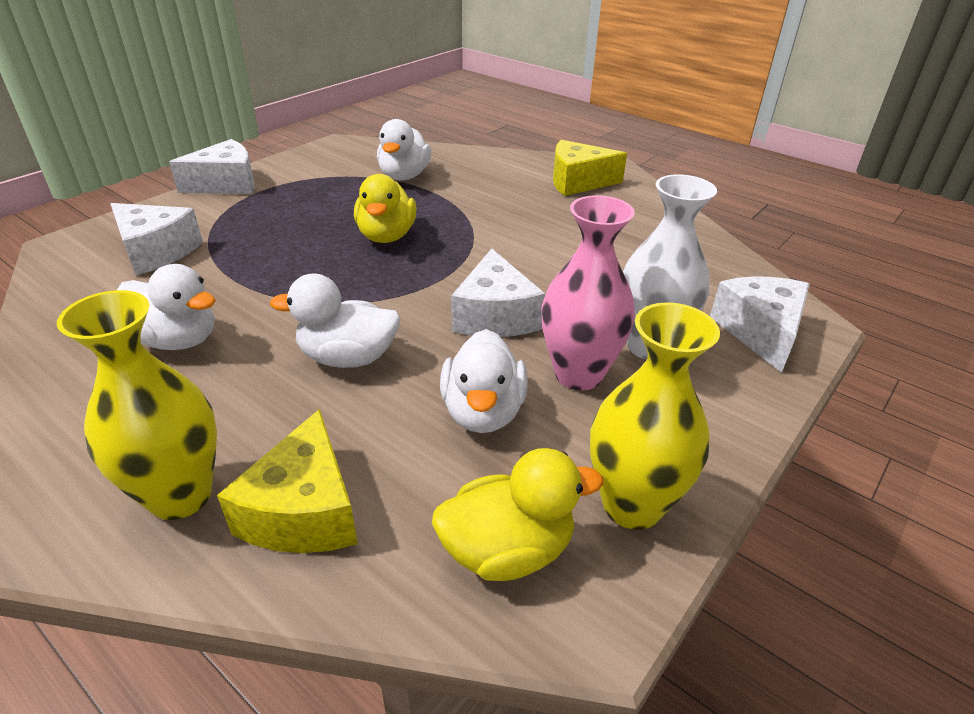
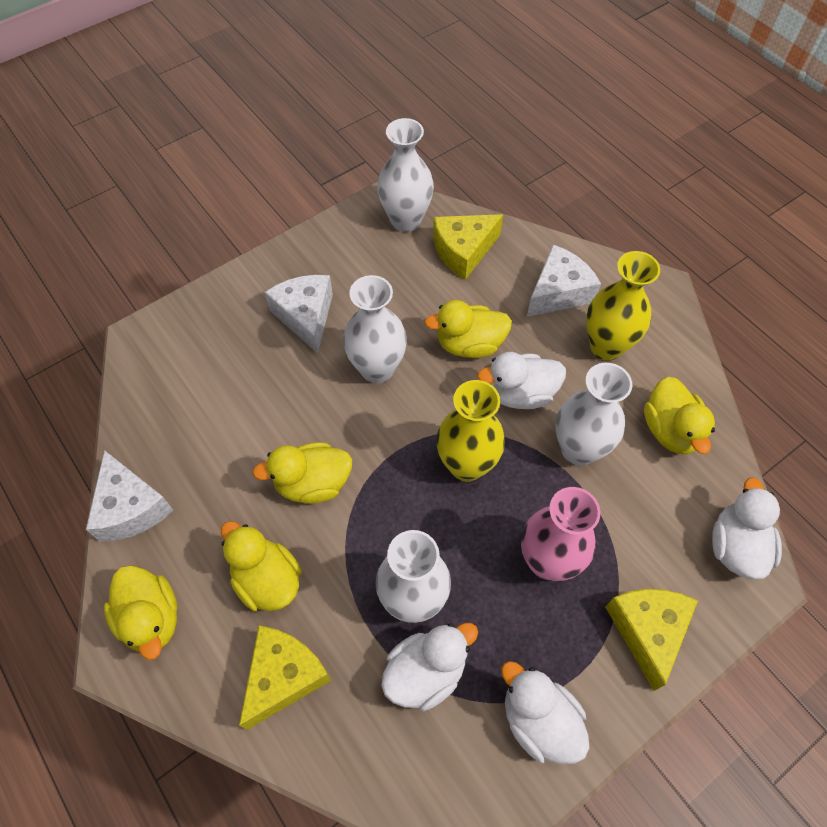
white cheese: [110,203,203,275] [169,139,255,194] [451,249,545,337] [710,276,810,373] = 4 -> [86,450,173,542] [265,275,333,353] [527,245,601,317] = 3
white vase: [623,174,717,360] = 1 -> [343,275,407,384] [376,530,451,623] [377,118,434,232] [556,363,632,466] = 4
yellow cheese: [217,409,358,553] [553,140,627,196] = 2 -> [239,626,332,730] [433,214,503,280] [605,589,698,691] = 3
yellow duck: [354,174,416,243] [432,448,604,581] = 2 -> [104,565,177,660] [221,521,302,611] [252,442,352,504] [424,300,512,358] [644,377,715,454] = 5

